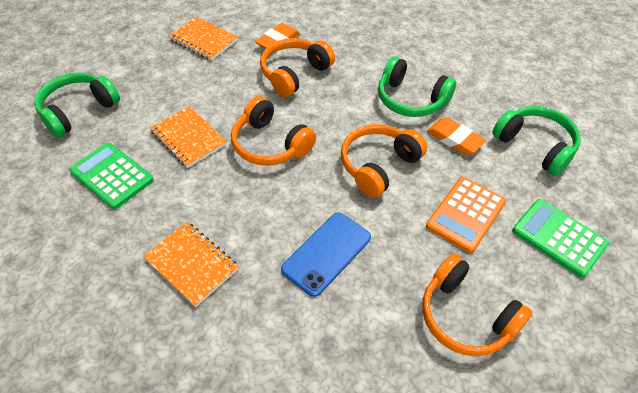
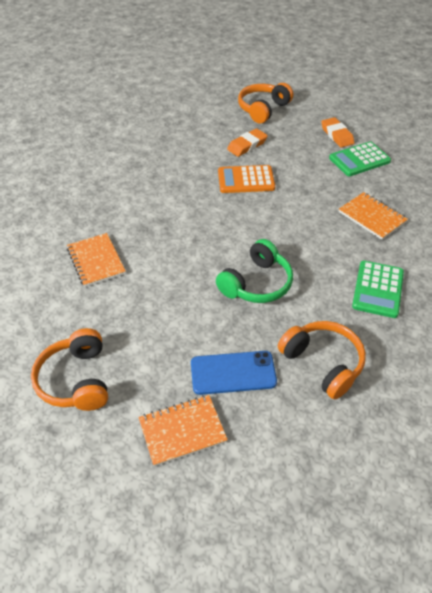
green headphones: [35,73,120,137] [378,56,456,117] [492,106,581,176] = 3 -> [216,239,293,303] = 1
orange headphones: [231,96,316,166] [260,38,335,97] [341,124,427,198] [422,254,533,356] = 4 -> [31,328,108,411] [238,83,293,123] [278,321,366,399] = 3

